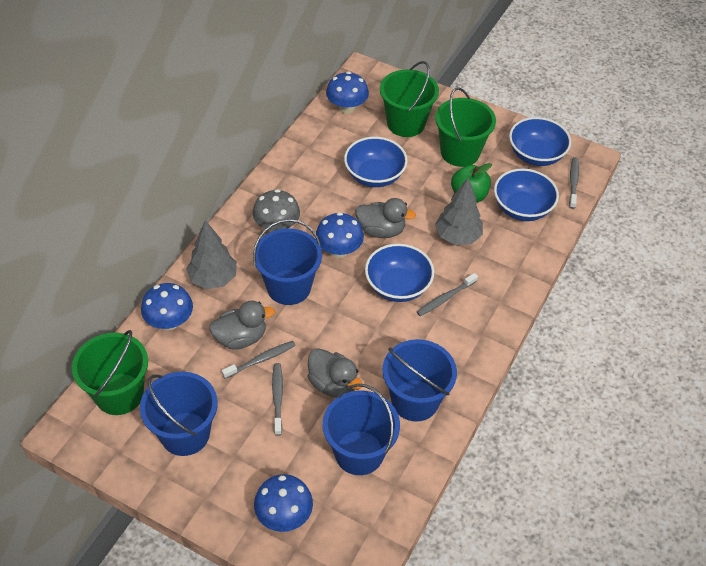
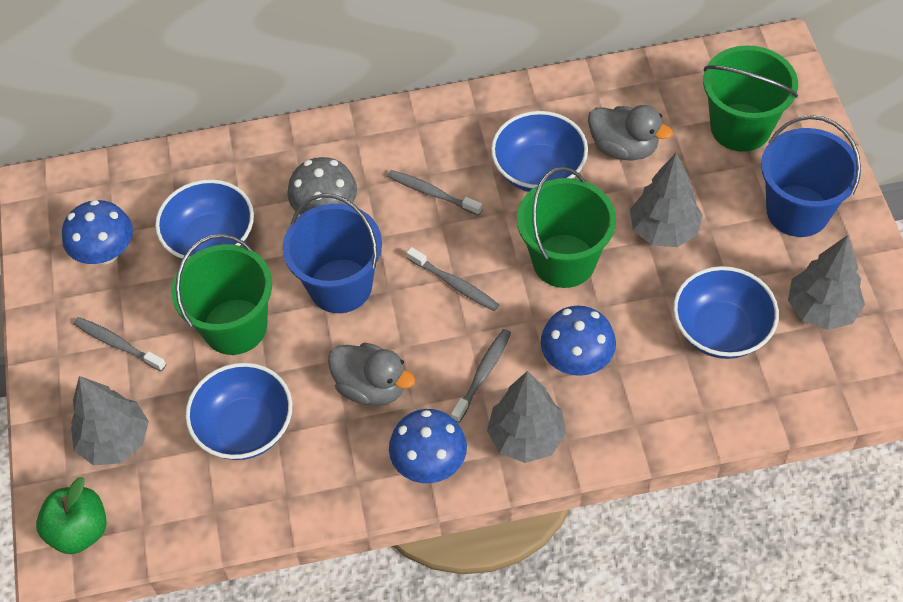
blue bucket: [140,372,218,456] [253,219,322,305] [323,384,400,475] [382,339,457,422] = 4 -> [283,194,382,313] [761,115,861,237] = 2
blue mushroom: [141,283,193,330] [254,474,313,532] [316,212,364,258] [326,72,369,114] = 4 -> [62,200,133,264] [389,409,467,483] [541,306,616,376] = 3
grey duck: [209,300,275,349] [308,348,362,398] [355,198,416,238] = 3 -> [328,343,415,406] [588,105,673,161] = 2
grey tree: [186,220,237,289] [435,178,483,245] = 2 -> [71,376,149,465] [487,371,566,463] [630,153,703,247] [788,235,865,330] = 4

